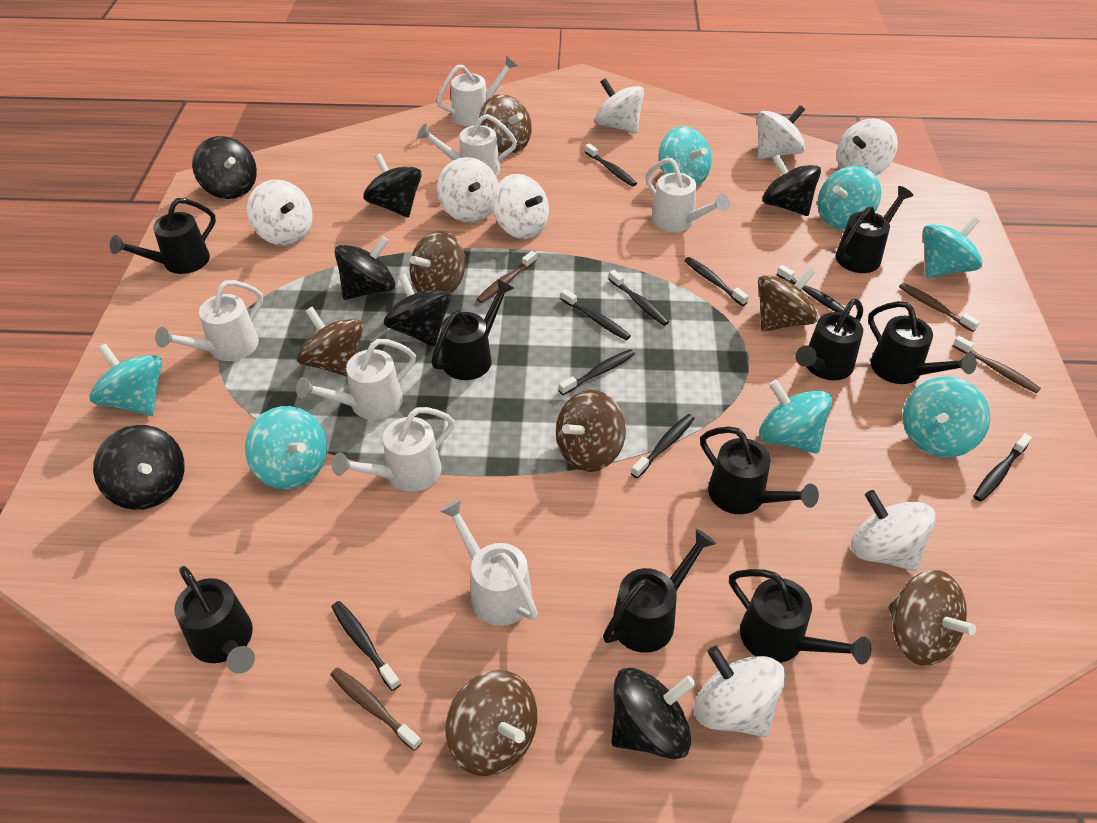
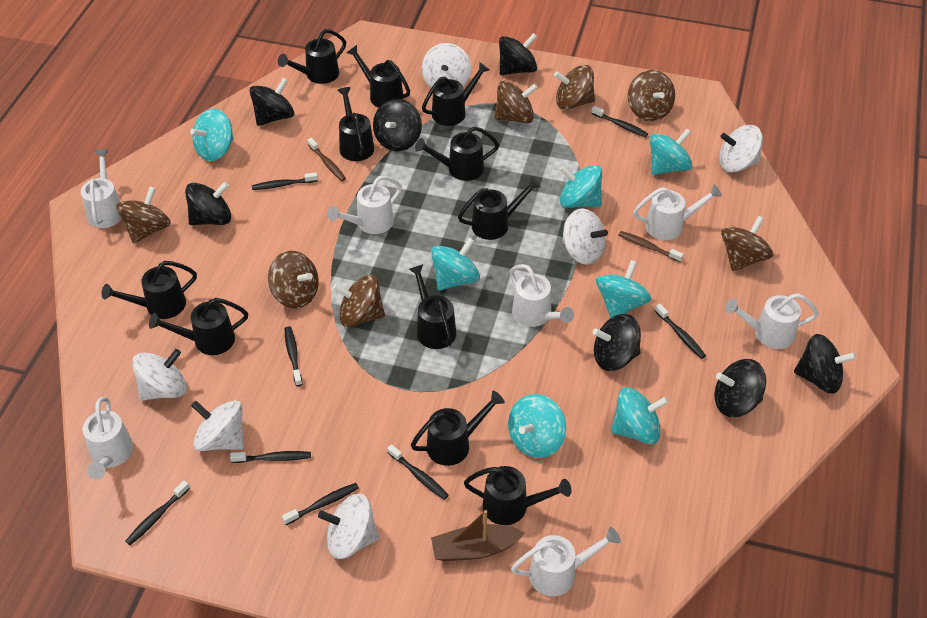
black toothbrush: [331,601,401,691] [559,349,635,395] [561,289,631,340] [585,143,637,187] [609,270,669,326] [631,414,695,478] [684,257,749,306] [777,265,850,315] [973,434,1032,502] = 9 -> [125,480,190,545] [230,451,311,463] [252,172,318,190] [282,483,359,525] [285,326,302,386] [387,444,449,500] [591,106,648,137] [655,304,706,359] = 8
black watering can: [110,198,216,274] [174,566,255,674] [431,279,514,380] [603,529,716,653] [700,427,819,514] [729,569,871,664] [795,299,863,380] [836,186,914,273] [868,301,977,384] = 9 -> [101,261,197,319] [149,298,248,355] [278,29,346,84] [337,87,374,161] [347,45,410,108] [409,264,456,349] [411,391,505,466] [415,126,499,181] [422,62,489,126] [458,176,541,240] [464,466,571,525] = 11
brown boat: none = 0 -> [431,510,525,561] = 1
brown toothbrush: [330,667,422,751] [477,251,537,303] [899,283,980,332] [953,336,1041,393] = 4 -> [307,138,346,181] [618,231,684,262] = 2
white spinning top: [247,180,312,246] [437,157,499,223] [493,174,549,239] [595,78,644,133] [694,646,785,737] [757,105,805,159] [837,118,898,175] [851,490,936,571] = 8 -> [132,349,187,401] [191,400,244,451] [318,494,380,559] [422,43,471,88] [562,208,608,265] [719,125,763,172] = 6

